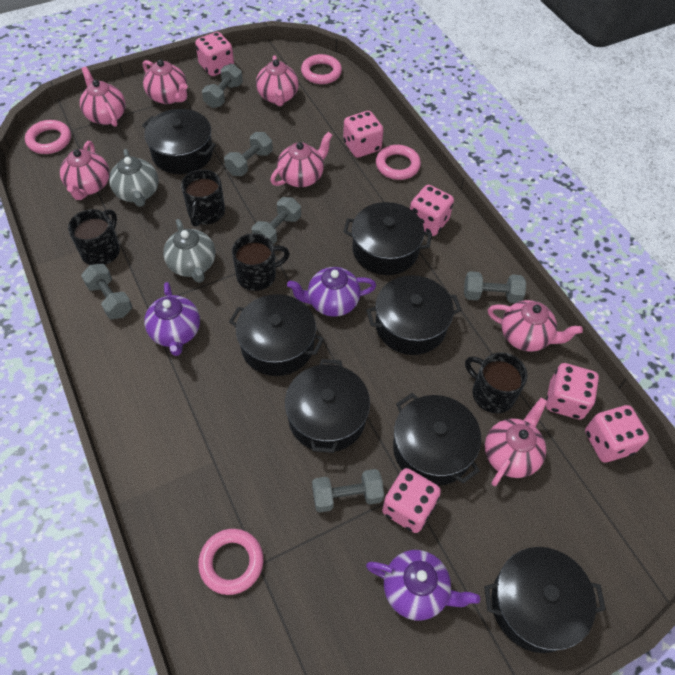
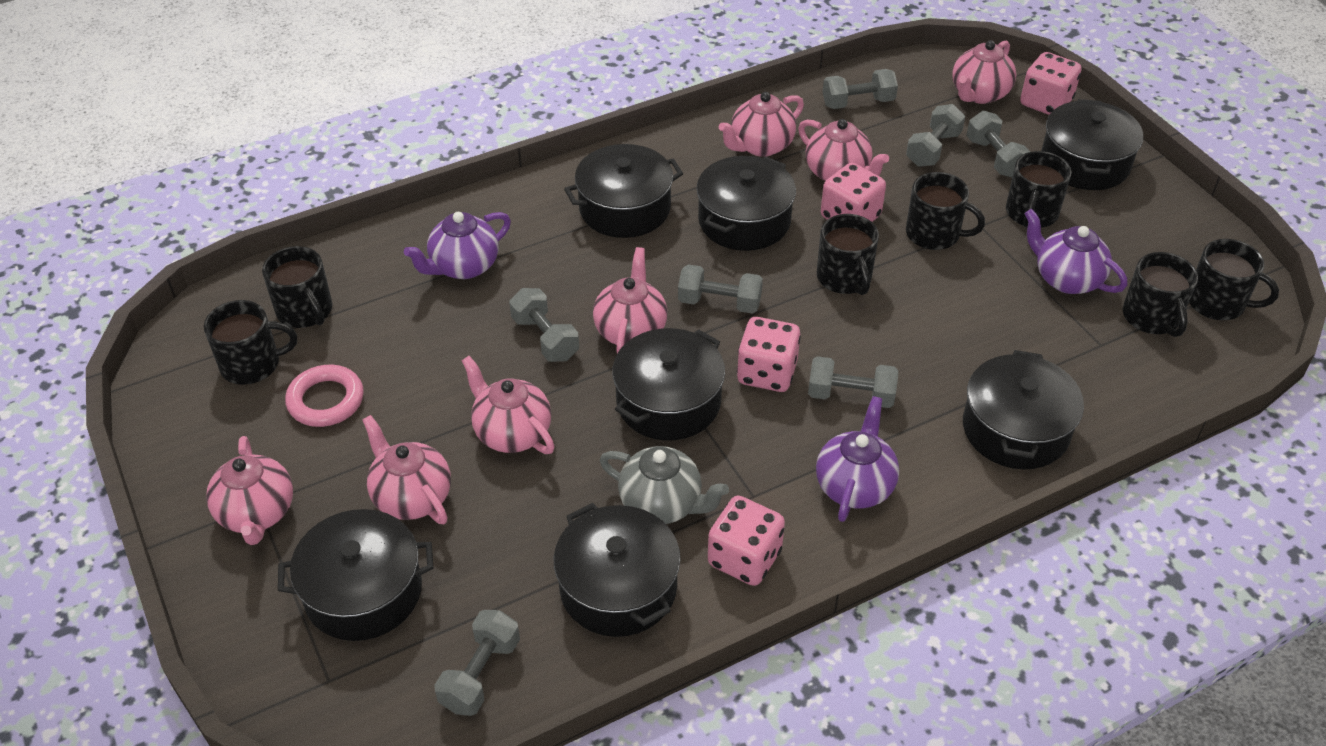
black mug: [68,209,120,265] [181,169,225,227] [232,233,290,291] [465,352,527,413] = 4 -> [204,300,297,385] [262,246,332,328] [817,214,879,295] [906,172,985,250] [1006,151,1071,228] [1123,252,1198,337] [1189,239,1279,320] = 7
grey dumbbell: [81,264,132,319] [202,64,243,108] [224,132,273,176] [252,197,301,245] [312,469,384,513] [464,271,526,303] = 6 -> [434,610,520,716] [509,288,579,362] [678,264,763,314] [808,356,898,408] [823,69,898,109] [906,104,965,167] [967,111,1030,178] = 7
grey teapot: [109,149,158,207] [163,219,215,283] = 2 -> [600,446,729,524] = 1
pink dice: [195,32,234,76] [343,111,383,158] [382,468,441,533] [410,185,454,236] [546,363,599,420] [585,405,649,462] = 6 -> [708,496,785,586] [737,317,801,392] [821,163,886,222] [1020,52,1082,115] = 4
pink ring: [25,120,71,154] [198,529,264,595] [301,54,342,84] [376,145,421,180] = 4 -> [285,365,364,427] = 1

